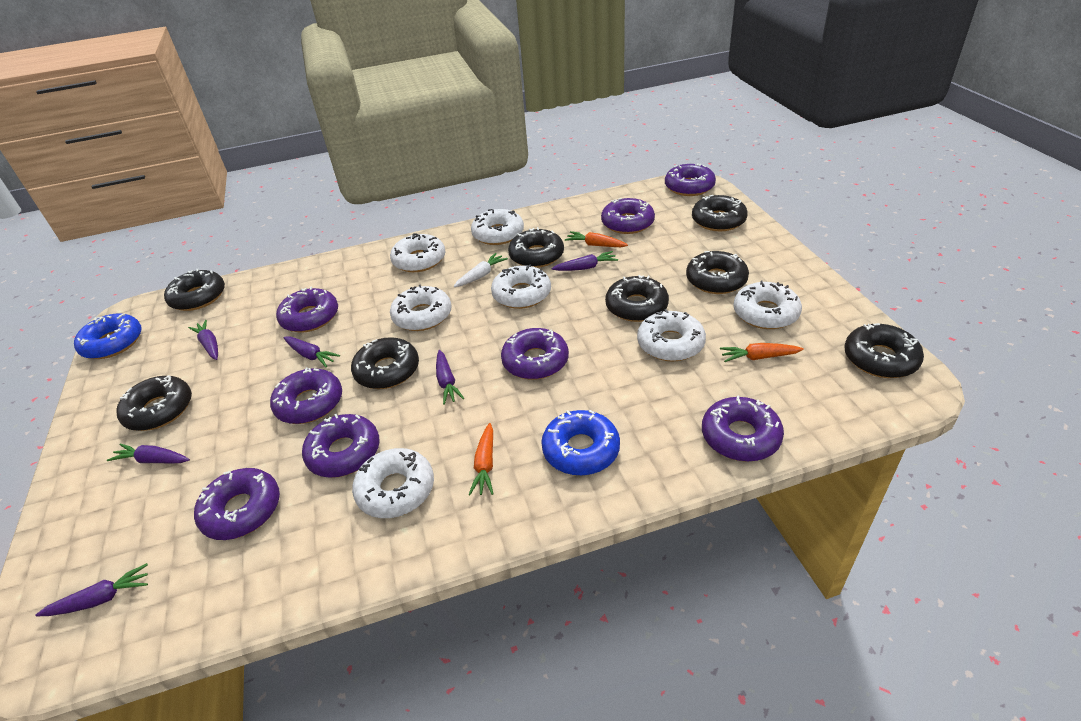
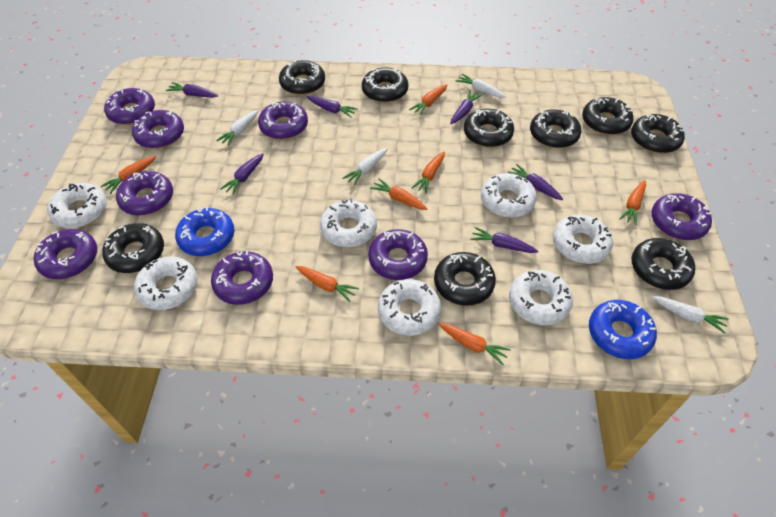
black donut: [116,375,192,431] [164,269,225,311] [351,337,419,389] [508,227,564,268] [605,275,669,322] [686,251,749,294] [692,195,748,231] [844,323,924,378] = 8 -> [102,223,164,273] [279,60,325,95] [362,67,408,103] [434,252,496,306] [464,109,514,147] [530,109,581,148] [582,97,634,135] [631,114,685,153] [631,238,695,290] = 9
orange carrot: [468,423,494,495] [565,231,628,247] [720,343,804,362] = 3 -> [101,156,156,194] [296,266,359,302] [370,178,427,210] [409,85,448,116] [412,151,445,193] [438,323,511,365] [619,180,646,225] = 7
white carrot: [454,253,508,287] = 1 -> [216,110,259,146] [342,148,388,186] [455,74,506,98] [651,296,729,334] = 4

